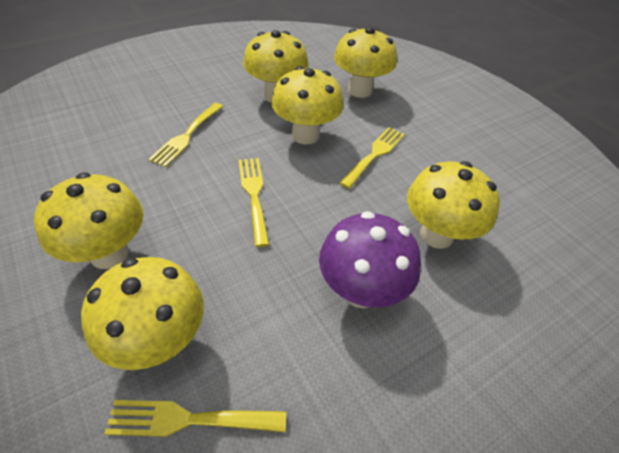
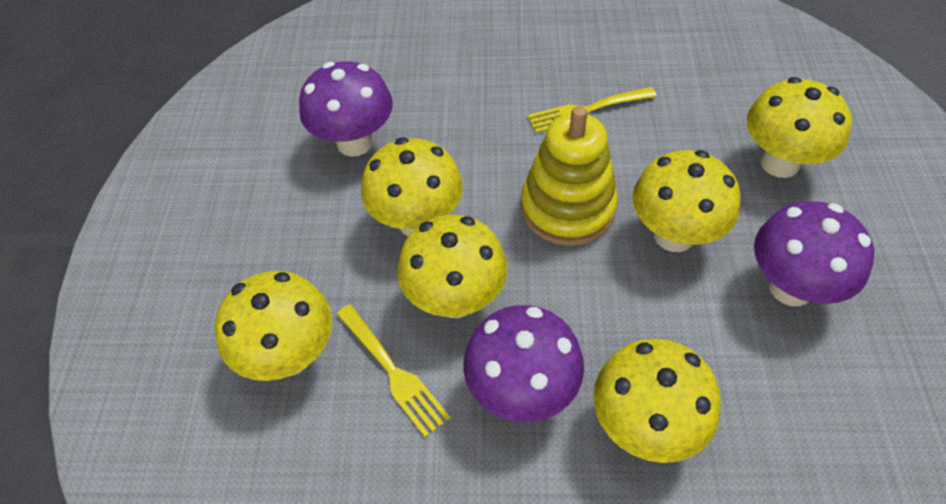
purple mushroom: [319,211,421,308] = 1 -> [299,61,393,157] [463,305,584,422] [754,201,874,306] = 3
yellow fork: [105,400,286,437] [148,103,223,167] [239,158,270,247] [339,127,405,189] = 4 -> [337,304,451,438] [527,87,657,133] = 2
yellow stacking toy: none = 0 -> [521,106,618,246] = 1

